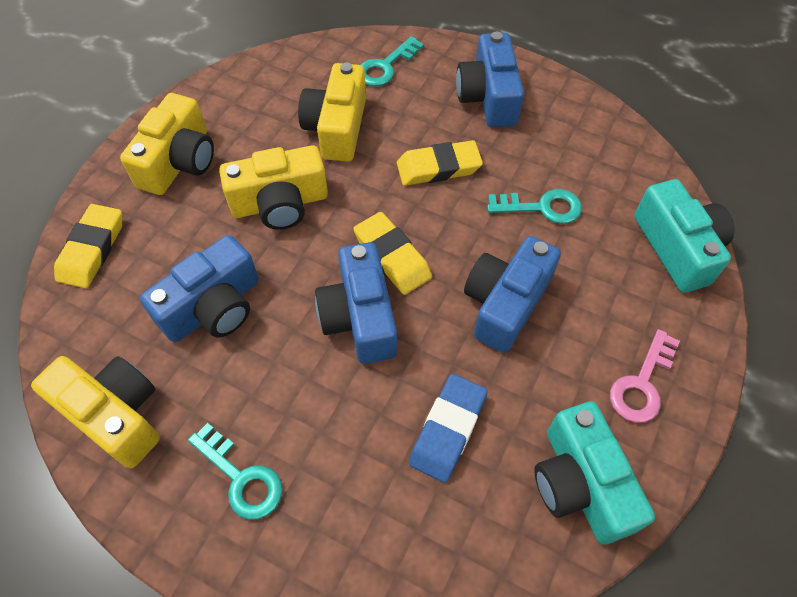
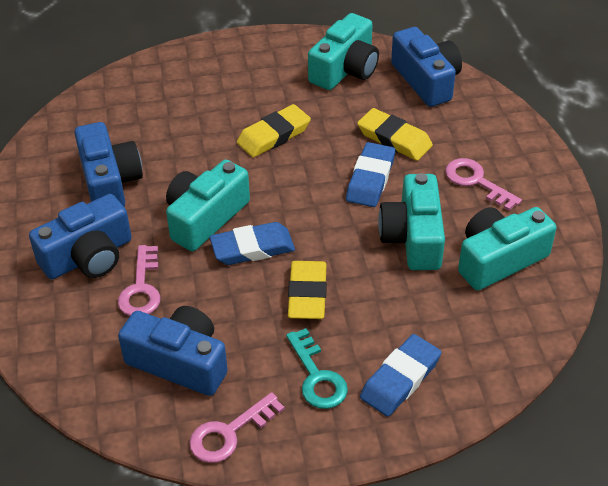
blue eraser: [409,374,488,483] = 1 -> [210,222,295,265] [346,142,395,207] [360,334,441,417] = 3
pink key: [610,329,680,423] = 1 -> [118,245,160,316] [189,392,285,463] [445,158,522,211] = 3
turquoise camera: [534,401,655,545] [634,179,734,293] = 2 -> [166,160,250,251] [308,13,379,90] [378,173,445,270] [458,207,557,290] = 4
turquoise key: [188,423,283,520] [361,36,424,86] [487,189,582,224] = 3 -> [286,328,348,409] = 1
yellow camera: [31,356,160,468] [120,93,214,195] [219,145,328,230] [298,63,366,162] = 4 -> none = 0

